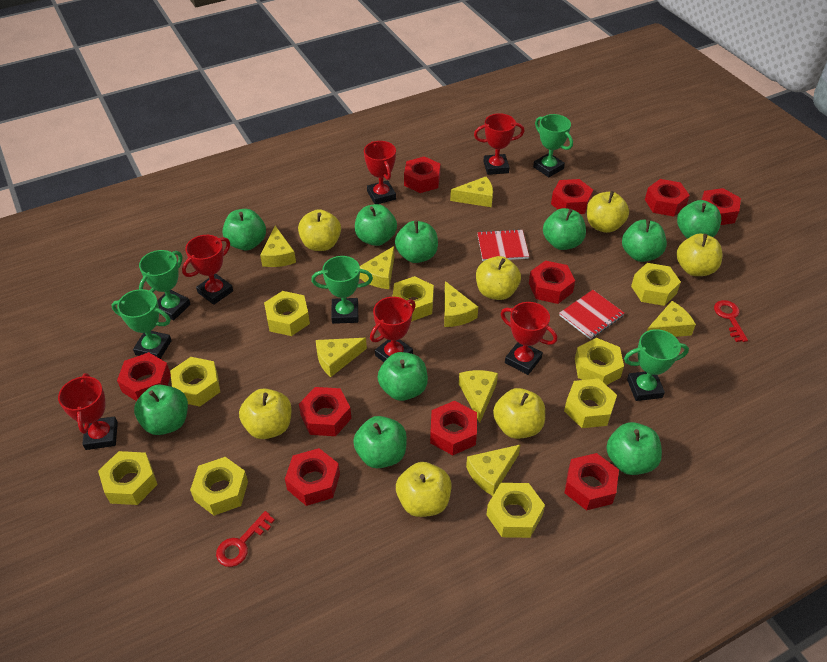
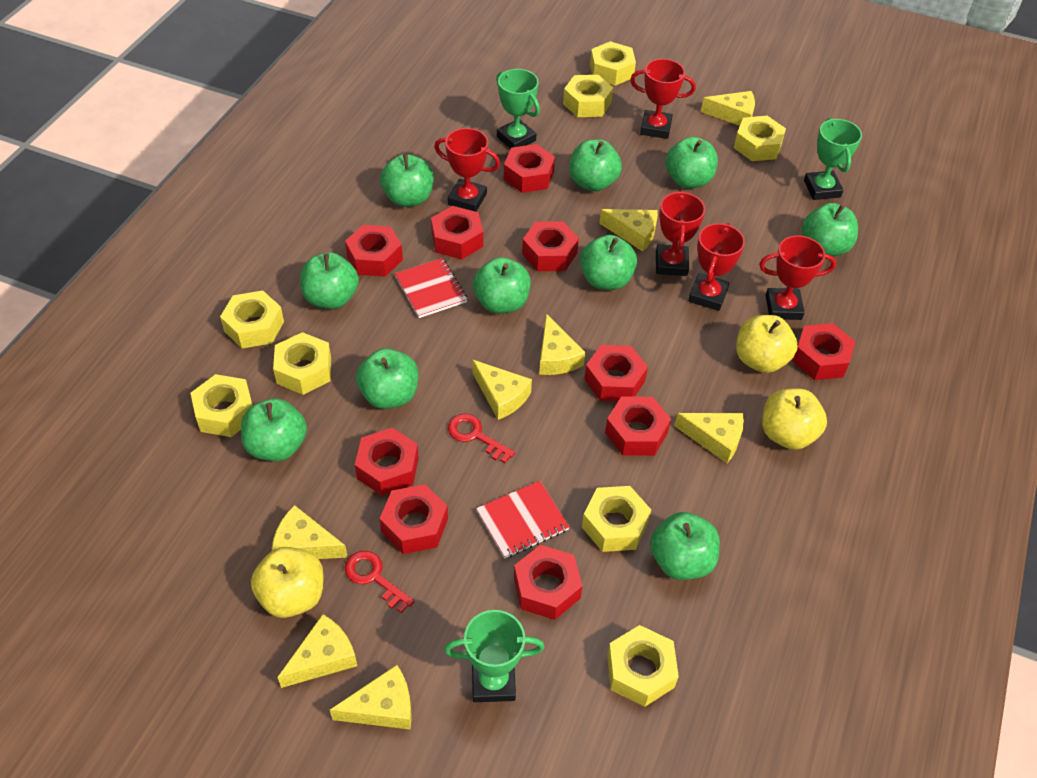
green trophy: [111,289,172,359] [139,250,191,321] [311,256,373,324] [533,114,573,177] [624,329,689,401] = 5 -> [444,610,544,702] [496,69,540,149] [804,118,862,200] = 3
red trophy: [58,373,118,450] [182,235,233,305] [364,141,396,204] [370,297,416,362] [474,113,525,175] [500,302,557,375] = 6 -> [434,128,500,212] [630,59,696,139] [656,190,705,276] [688,223,745,311] [759,235,836,320] = 5
yellow apple: [239,388,292,439] [298,209,341,251] [396,462,451,517] [476,256,521,300] [493,388,545,439] [587,191,629,233] [676,234,722,276] = 7 -> [251,547,324,618] [736,315,798,373] [762,388,827,450] = 3
yellow nut: [98,451,158,505] [170,357,220,407] [190,457,248,516] [264,291,310,336] [393,276,434,322] [486,483,545,538] [564,379,617,428] [575,338,624,385] [631,263,681,306] = 9 -> [191,374,253,437] [220,291,284,348] [273,332,331,395] [563,75,613,117] [582,486,651,552] [590,41,636,86] [607,625,679,707] [734,116,786,161] = 8

